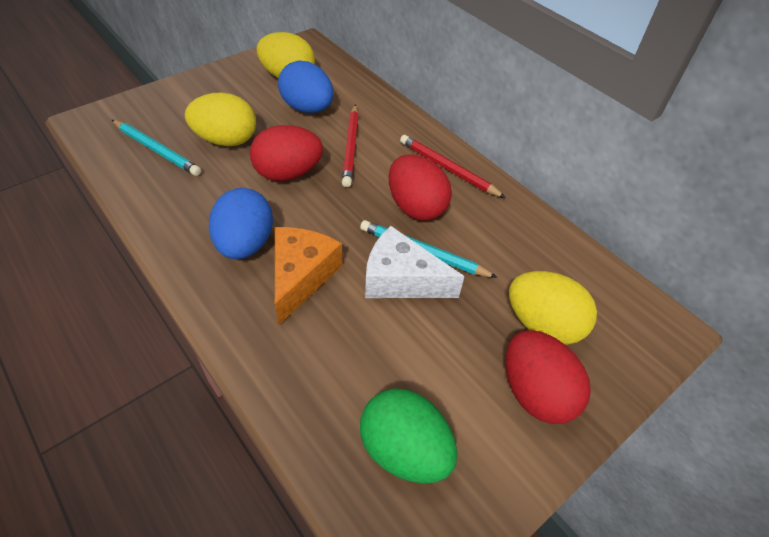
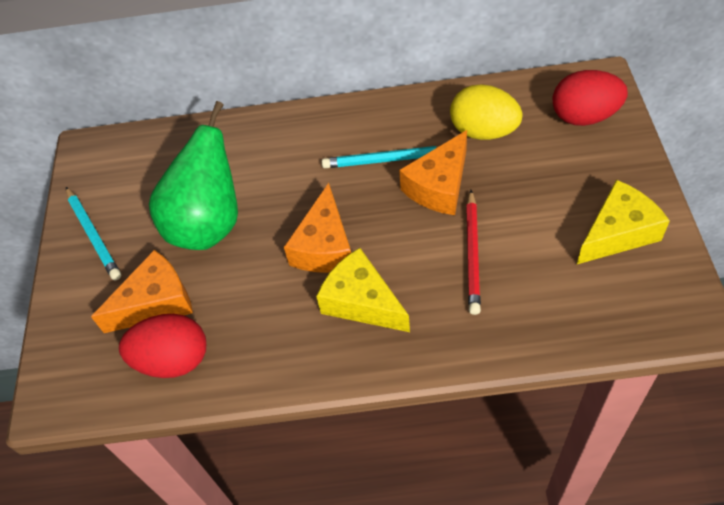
blue egg: [209,188,273,259] [278,60,334,113] = 2 -> none = 0
green egg: [360,388,457,483] = 1 -> none = 0
green pear: none = 0 -> [149,101,238,250] = 1
orange cheese: [275,227,342,325] = 1 -> [91,250,193,333] [284,183,351,273] [399,130,467,215] = 3
red egg: [250,125,323,181] [389,155,452,220] [506,330,591,424] = 3 -> [119,314,206,378] [553,70,628,126] = 2
red pencil: [342,104,359,187] [400,135,506,198] = 2 -> [466,190,481,315] = 1
white cheese: [365,226,465,298] = 1 -> none = 0
yellow cheese: none = 0 -> [316,248,410,332] [577,180,670,264] = 2
yellow egg: [185,92,256,146] [257,32,315,78] [509,271,597,345] = 3 -> [450,84,523,140] = 1

